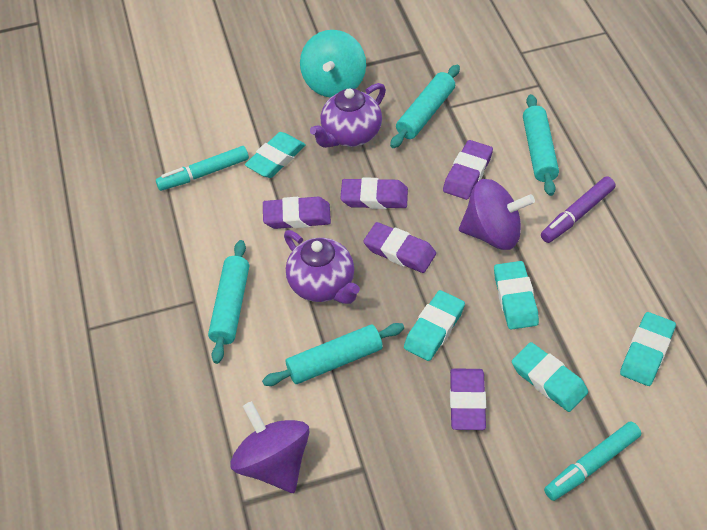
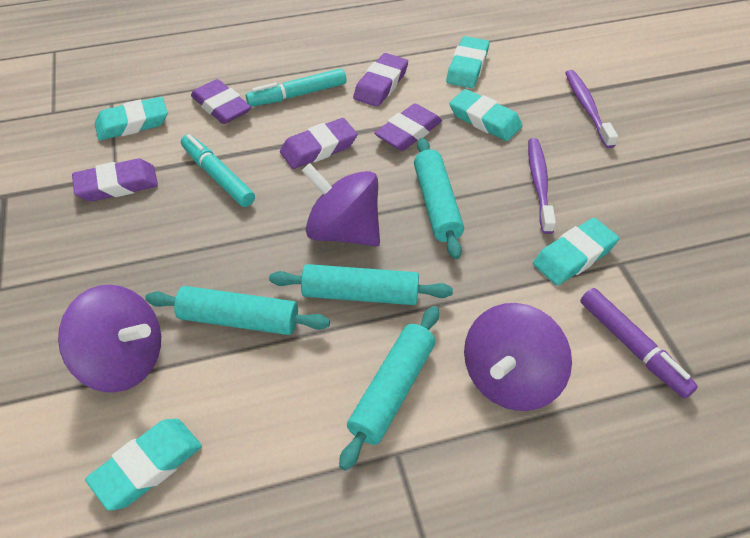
purple spinning top: [230,401,310,493] [459,179,535,250] = 2 -> [58,285,161,392] [302,163,380,246] [464,303,572,411] = 3
purple teapot: [284,230,360,304] [310,83,386,148] = 2 -> none = 0
purple toothbrush: none = 0 -> [528,138,556,234] [565,70,618,148] = 2
turquoise spinning top: [300,30,366,98] = 1 -> none = 0

